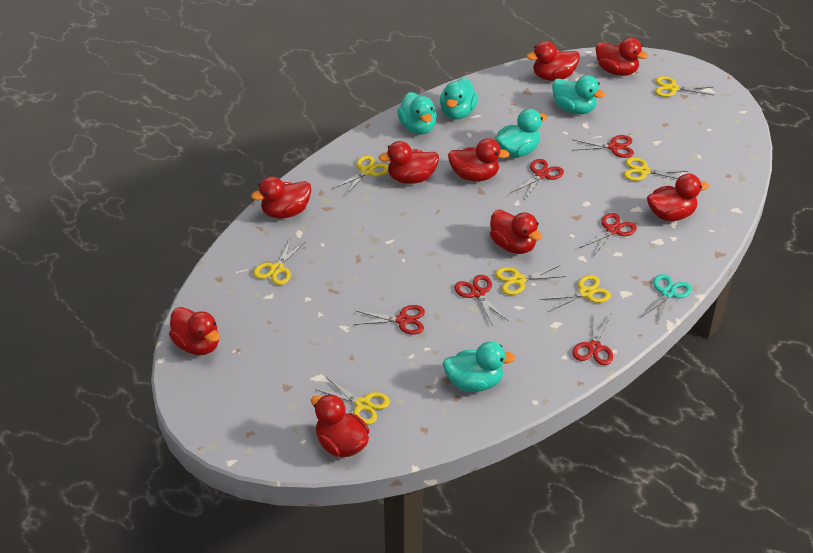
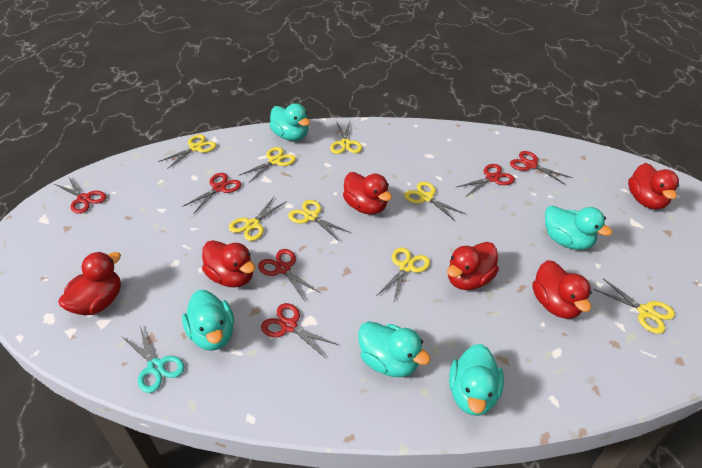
red duck: [169,307,220,355] [251,176,312,219] [311,394,369,457] [378,141,439,184] [448,138,510,181] [490,210,542,254] [527,41,580,81] [595,37,648,76] [647,174,709,221] = 9 -> [58,252,121,316] [202,240,255,287] [343,172,392,215] [447,242,499,290] [532,260,592,319] [628,163,679,209] = 6
yellow scissors: [253,238,306,285] [315,377,390,425] [333,155,388,196] [495,265,566,295] [540,275,611,312] [624,157,688,181] [655,76,713,97] = 7 -> [158,135,216,168] [229,197,287,241] [240,147,296,183] [288,200,349,241] [330,121,362,154] [377,248,430,301] [404,182,465,222] [594,278,675,334] = 8

